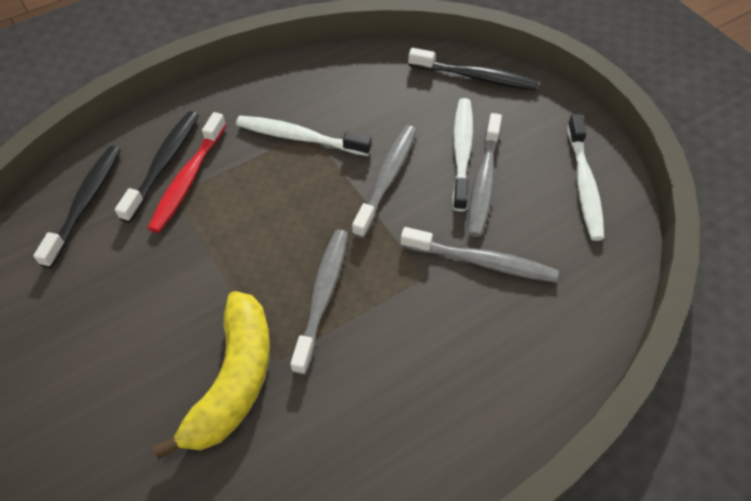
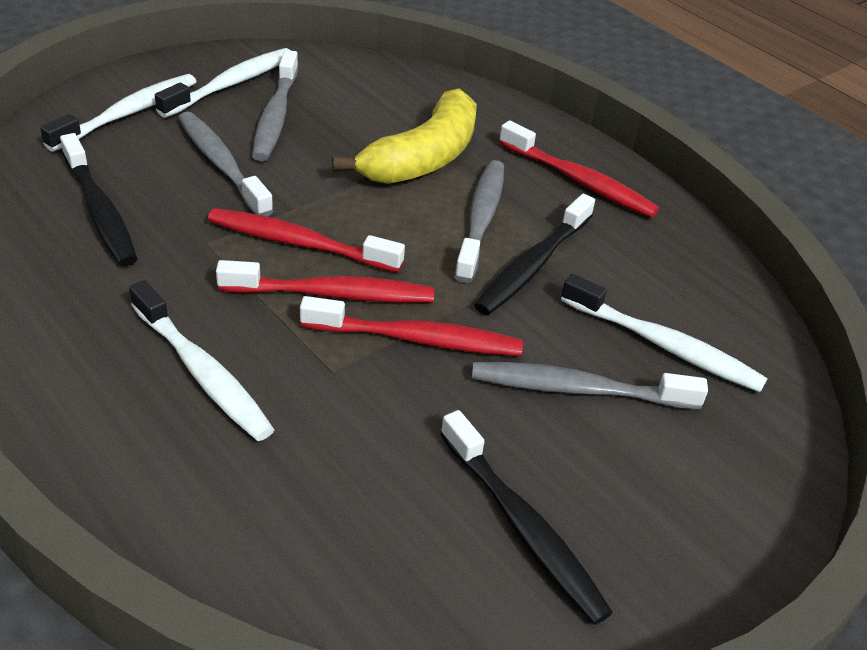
red toothbrush: [148,112,226,233] = 1 -> [208,208,405,273] [216,260,434,303] [300,296,523,356] [499,120,660,218] = 4
white toothbrush: [236,116,372,156] [452,98,473,212] [567,114,604,241] = 3 -> [40,74,197,152] [129,280,275,441] [155,48,291,118] [561,274,768,392] = 4

